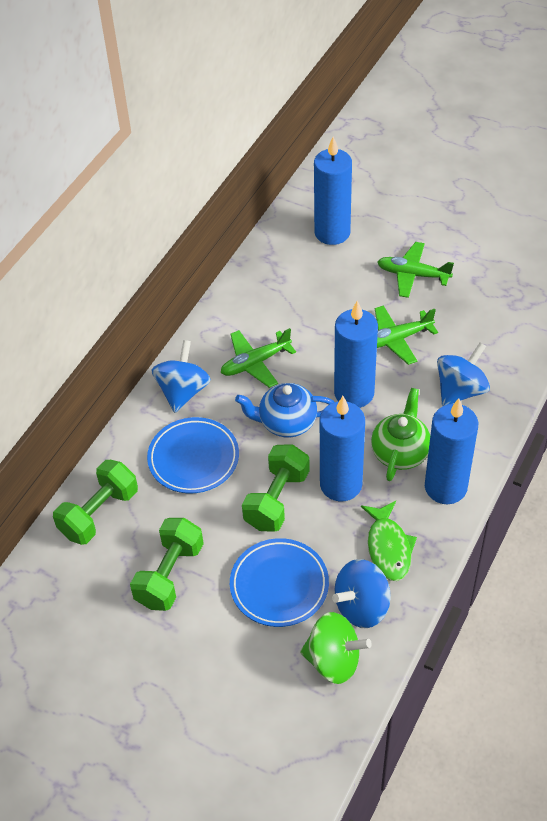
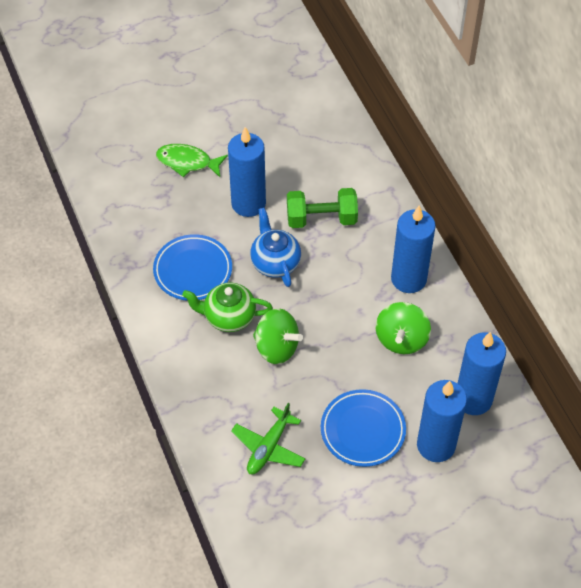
blue spinning top: [151,340,211,413] [332,559,391,628] [437,343,490,406] = 3 -> none = 0
green dumbbell: [53,460,138,545] [130,518,204,611] [242,444,310,532] = 3 -> [287,188,358,228] = 1
green plane: [221,328,296,388] [375,305,438,365] [378,242,454,298] = 3 -> [231,403,305,475] = 1
green spinning top: [300,612,372,684] = 1 -> [253,308,303,364] [375,302,431,354] = 2

